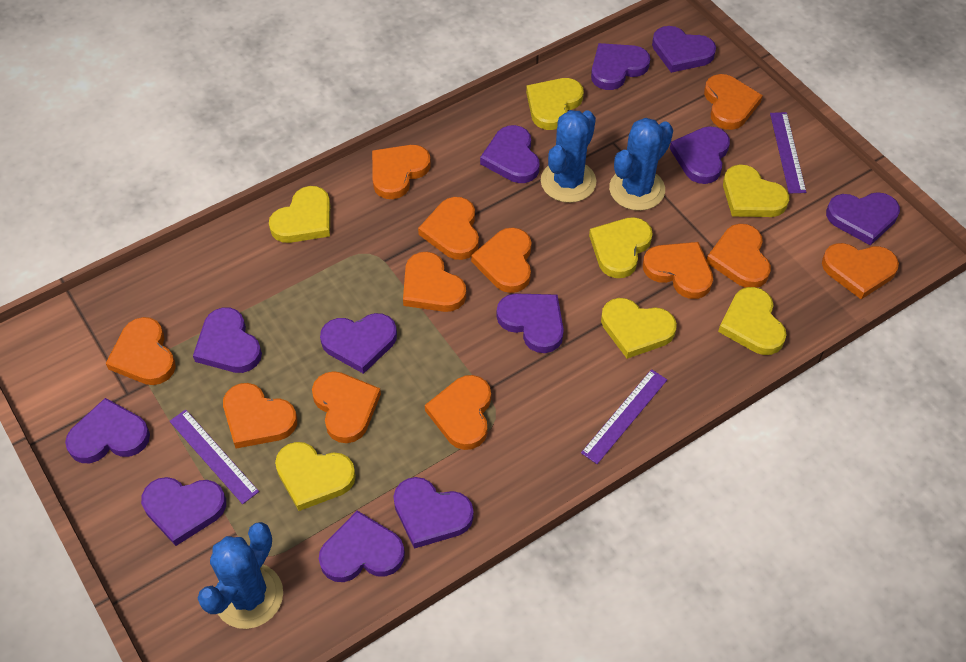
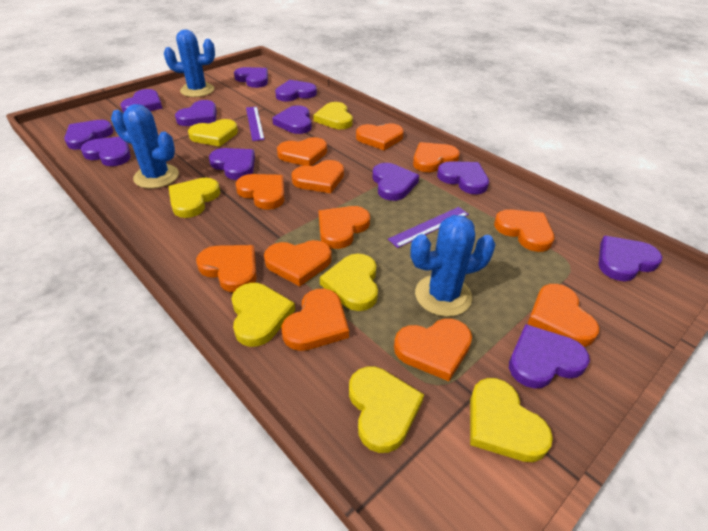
purple ruler: [169,409,259,504] [581,369,667,464] [770,112,806,194] = 3 -> [246,107,265,141] [388,207,469,248] = 2

